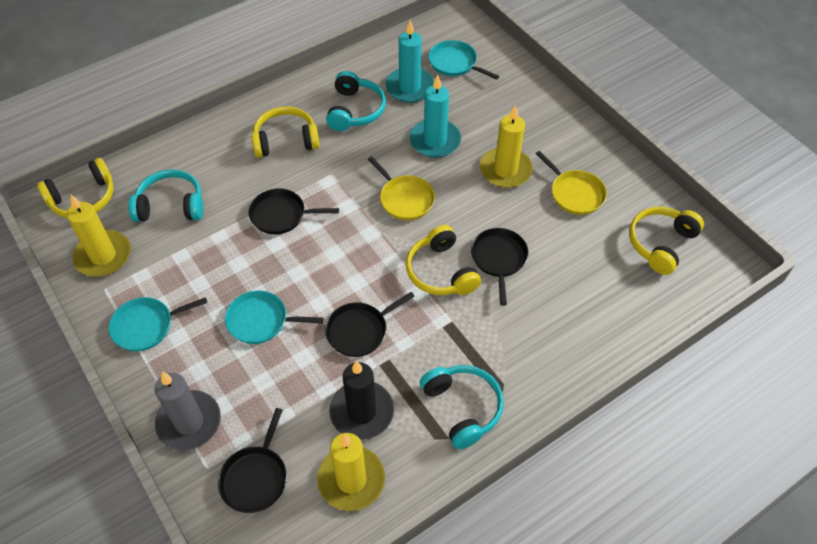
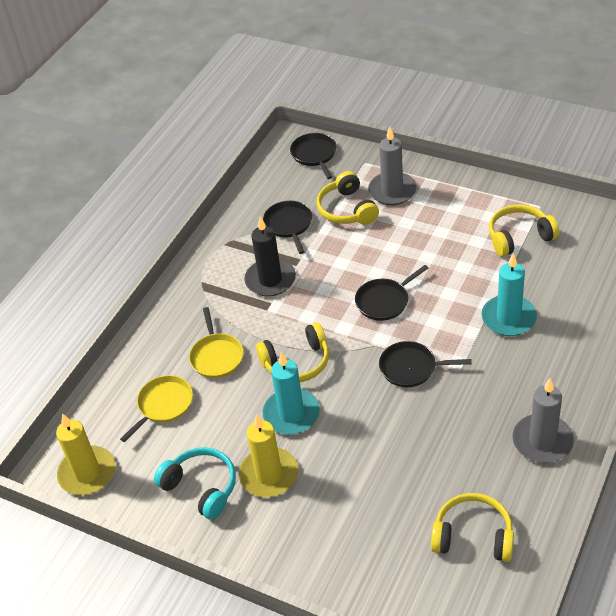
grey candle: [154,372,221,451] = 1 -> [368,127,417,205] [512,378,574,463] = 2
turquoise headphones: [128,169,203,222] [326,71,386,131] [420,365,504,449] = 3 -> [154,447,236,520] = 1
turquoise pan: [109,297,207,351] [225,291,323,344] [429,40,499,80] = 3 -> none = 0
yellow candle: [67,195,131,277] [317,433,385,511] [480,105,533,188] = 3 -> [56,413,115,495] [239,415,298,497] = 2

